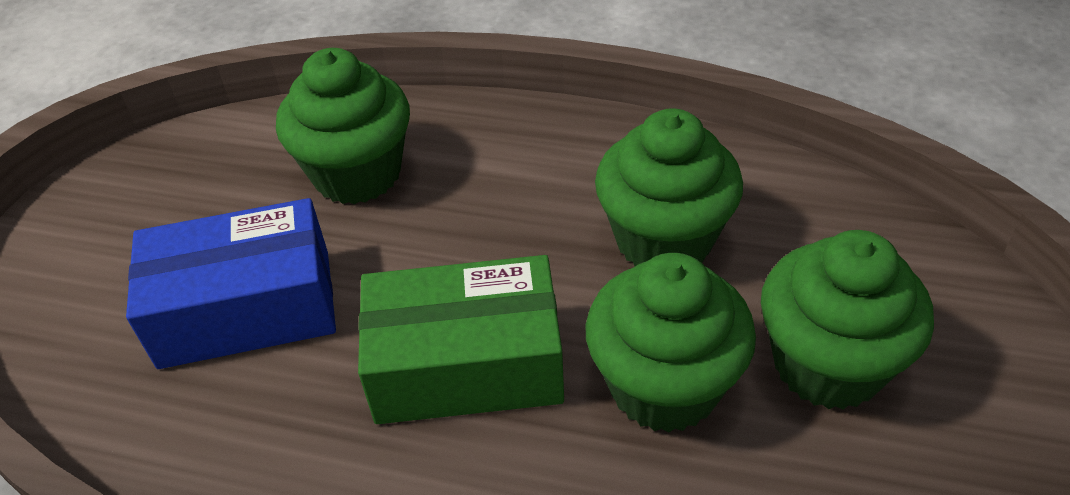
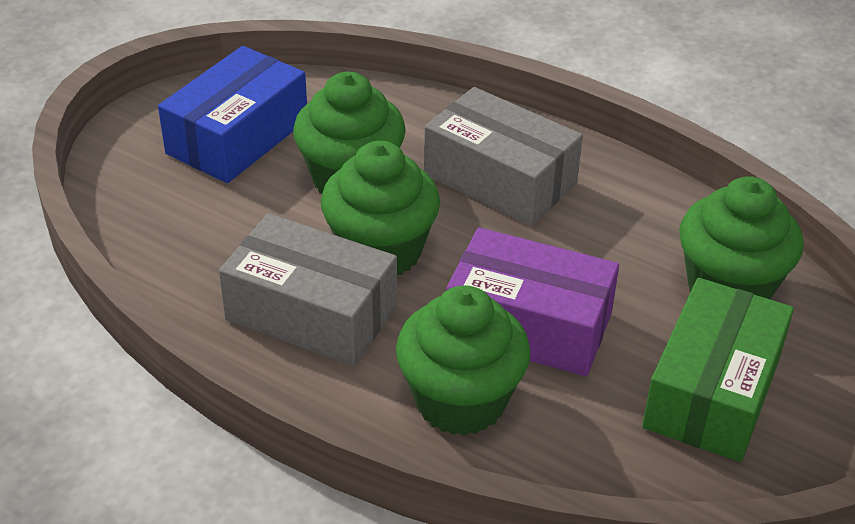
grey box: none = 0 -> [219,213,397,366] [424,87,583,226] = 2
purple box: none = 0 -> [446,227,619,376] = 1

